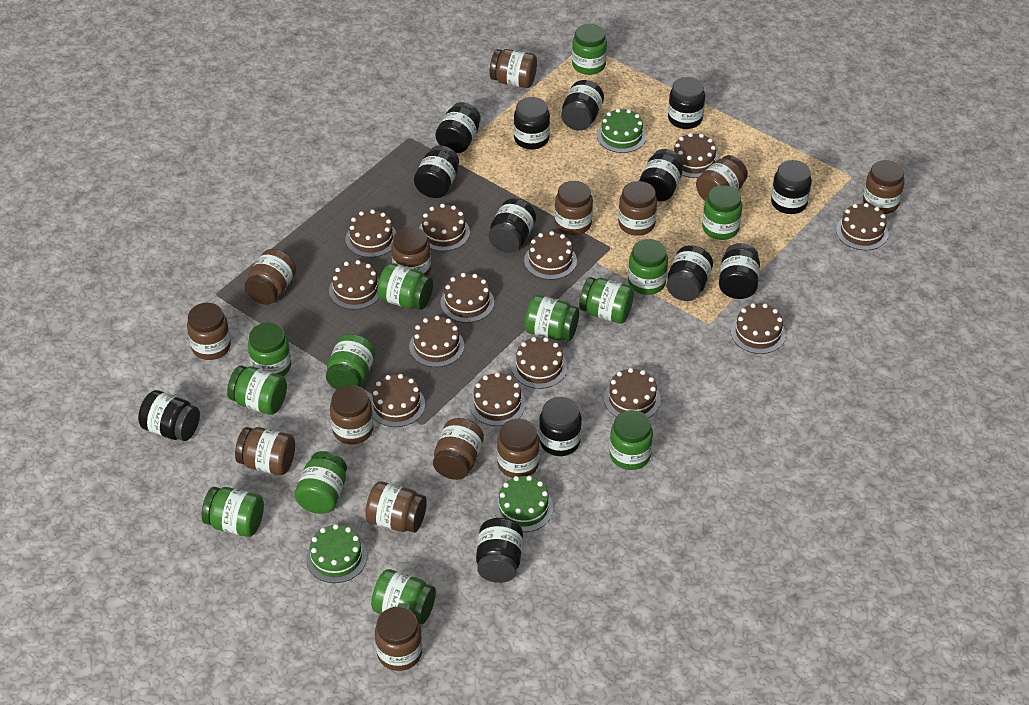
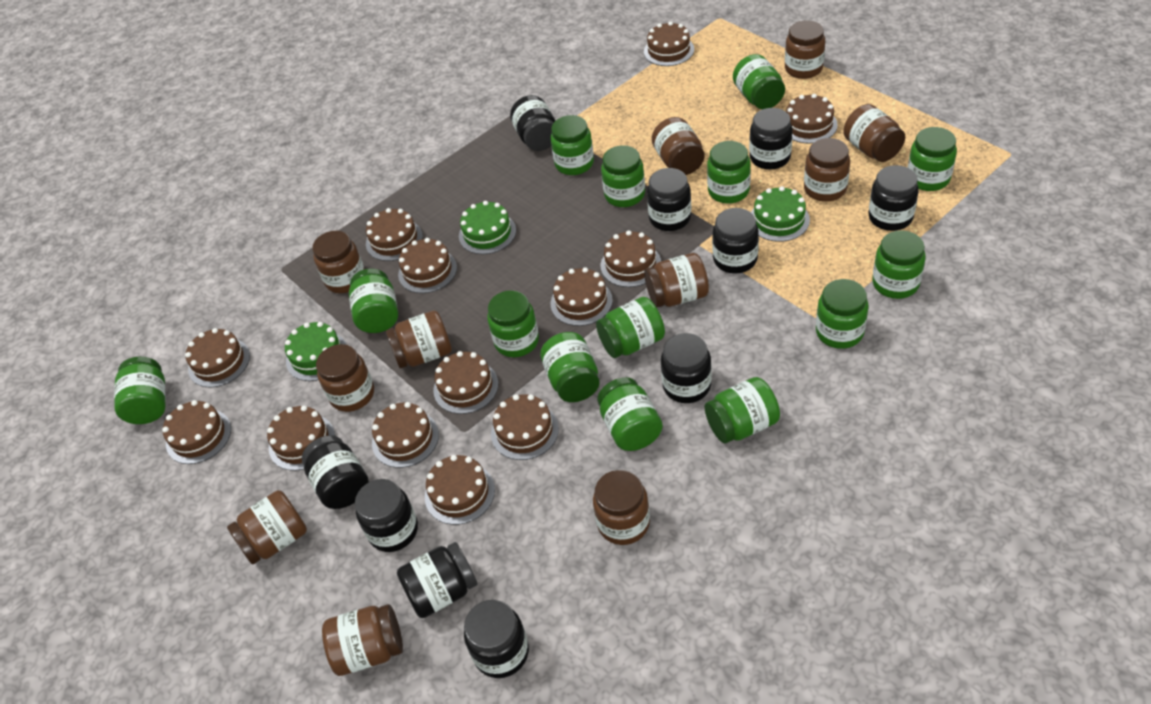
black jar: [138,390,200,441] [414,146,459,198] [436,102,481,153] [476,518,523,583] [489,198,536,253] [514,97,550,150] [539,397,582,456] [561,80,604,131] [639,149,683,202] [666,245,713,301] [668,77,705,129] [719,243,760,299] [771,160,811,214] = 13 -> [302,435,369,509] [355,479,418,552] [397,542,477,618] [464,600,529,678] [510,95,555,151] [647,168,691,231] [661,333,712,403] [712,208,759,274] [749,108,793,170] [868,165,919,231] = 10
brown jar: [187,303,231,360] [235,427,295,475] [244,249,296,305] [330,385,374,444] [365,482,427,533] [375,607,422,671] [392,227,431,276] [433,418,484,480] [490,49,537,88] [497,419,540,478] [555,181,593,235] [618,181,657,236] [696,155,748,201] [863,160,905,214] = 14 -> [227,490,307,565] [312,231,365,293] [316,344,374,412] [322,604,403,676] [386,310,452,369] [593,470,650,545] [644,253,709,308] [652,117,704,175] [785,20,825,79] [804,138,850,202] [843,104,905,162] = 11
green jar: [201,487,264,537] [227,366,287,415] [248,322,291,376] [294,451,347,514] [326,334,375,390] [371,569,436,625] [377,263,433,310] [524,295,579,341] [572,24,607,75] [579,277,634,324] [609,410,653,470] [628,239,668,295] [702,185,742,240] = 13 -> [114,357,166,424] [349,268,398,333] [487,290,539,357] [540,332,600,402] [551,115,594,175] [596,297,665,358] [597,377,663,451] [601,145,645,207] [705,377,780,444] [707,141,751,204] [733,54,785,109] [816,279,869,349] [872,230,925,299] [908,127,957,191] = 14

